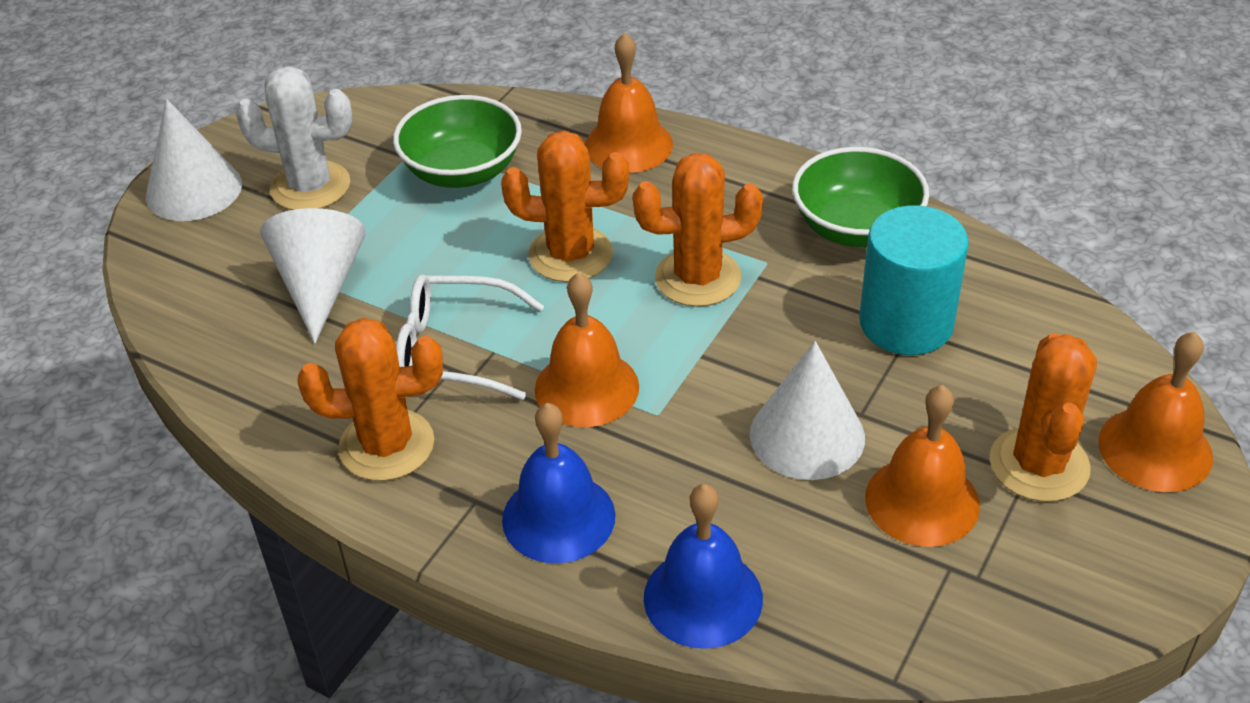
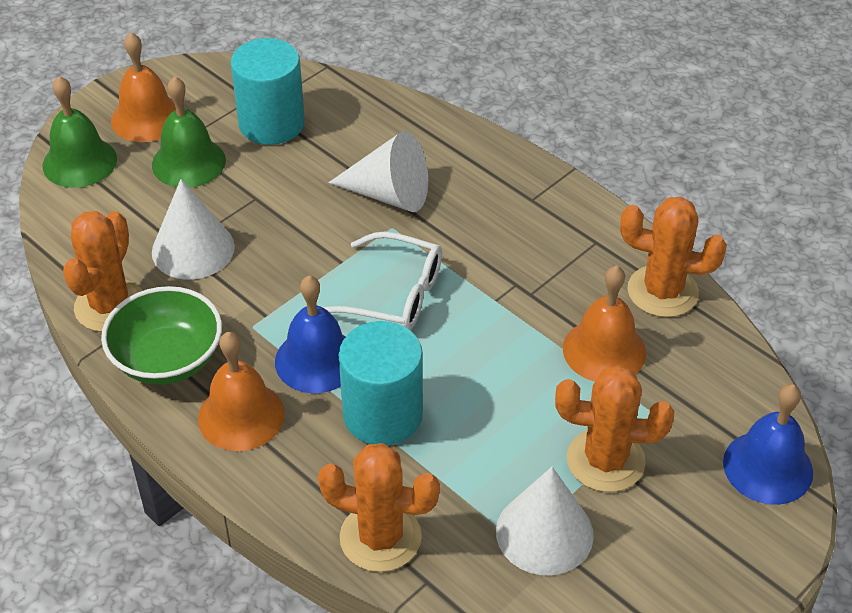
green bell: none = 0 -> [43,76,117,188] [152,76,226,188] = 2
green bowl: [393,95,522,188] [792,147,929,247] = 2 -> [101,286,222,385] = 1
orange bell: [535,272,639,427] [585,33,673,173] [865,385,980,547] [1098,332,1213,492] = 4 -> [111,32,176,142] [198,332,285,451] [563,265,646,382] = 3
turquoise cylinder: [859,205,969,355] = 1 -> [231,38,305,145] [339,321,423,445] = 2
white cactus: [236,66,353,210] = 1 -> none = 0

